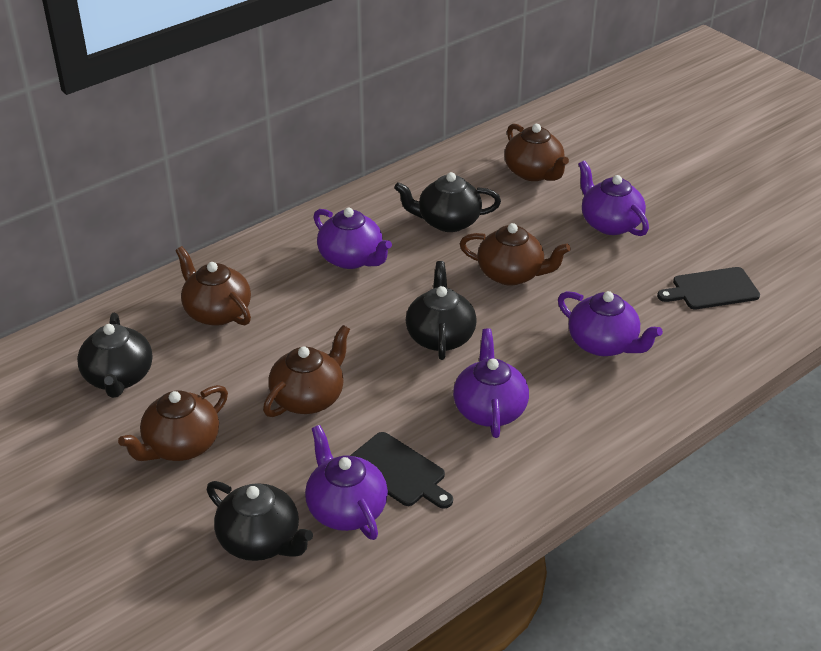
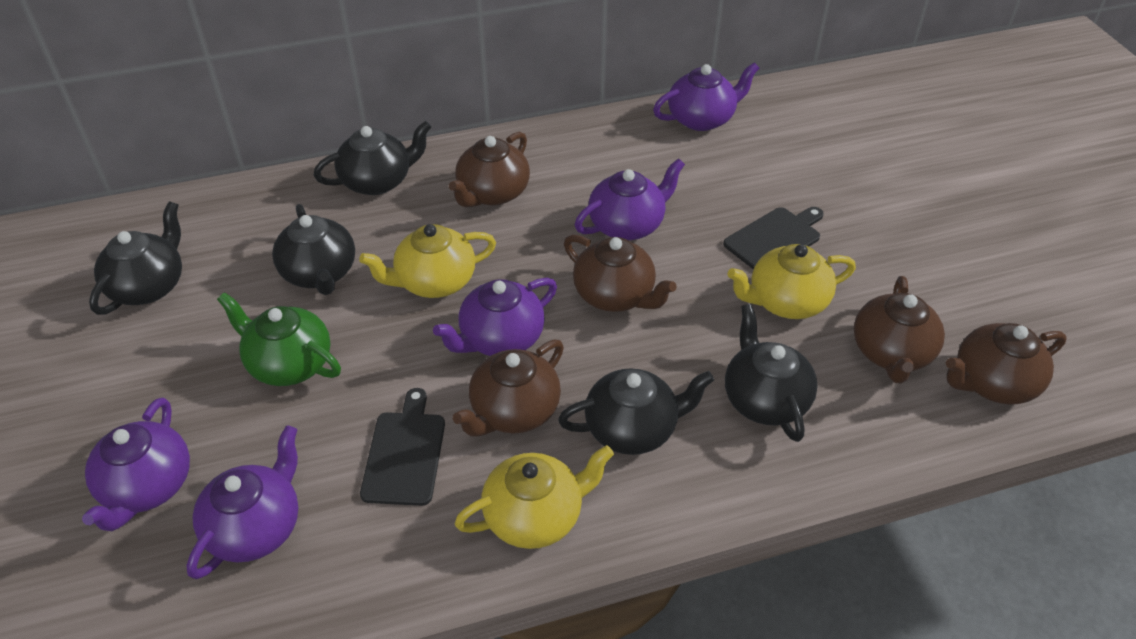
black teapot: [77,313,153,398] [207,481,313,561] [394,172,501,232] [406,261,477,360] = 4 -> [89,201,182,315] [272,204,355,295] [314,121,431,195] [558,368,714,455] [725,304,818,442] = 5
green teapot: none = 0 -> [217,292,341,386] = 1
yellow teapot: none = 0 -> [359,224,496,298] [455,445,614,549] [728,244,856,319] = 3

